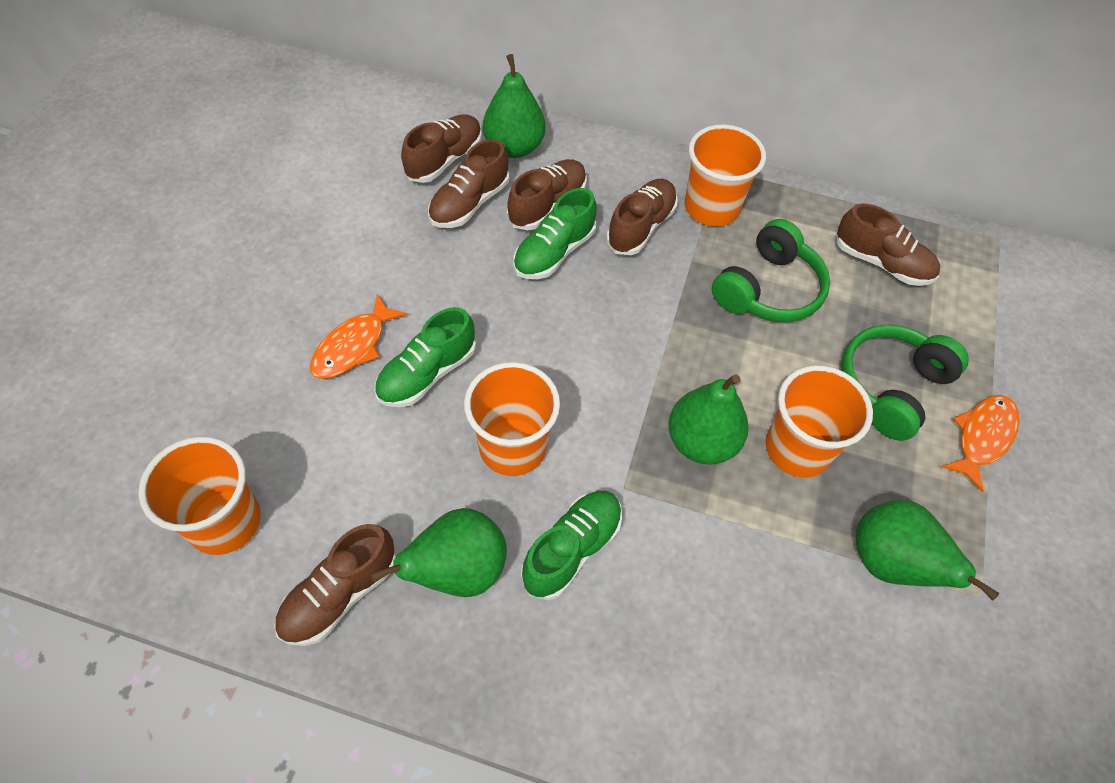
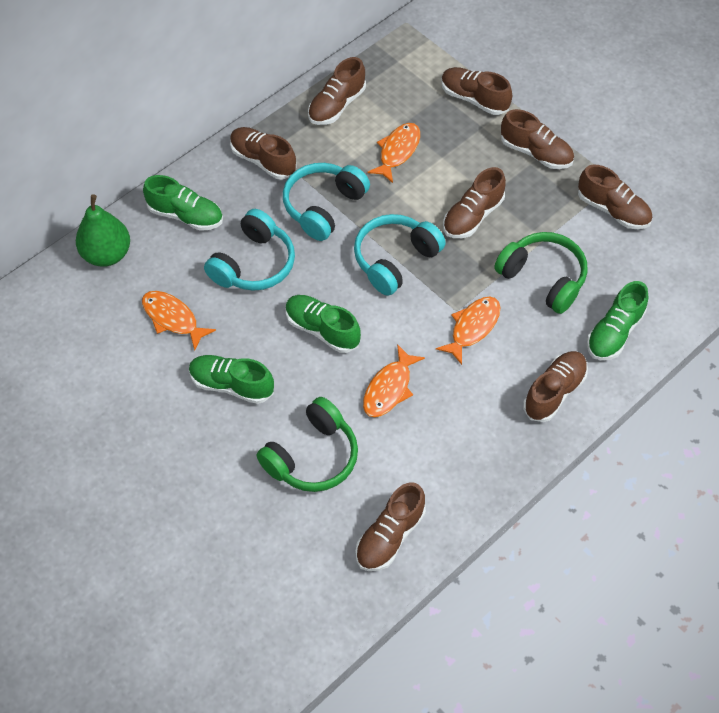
brown shoe: [274,524,396,646] [401,114,482,183] [428,139,509,228] [507,159,587,230] [606,179,678,255] [836,204,940,286] = 6 -> [230,127,297,179] [308,57,366,125] [356,482,426,571] [441,67,512,115] [443,167,506,238] [501,109,574,169] [523,351,588,422] [578,165,652,229] = 8
green pear: [370,508,507,597] [483,54,546,158] [668,374,749,465] [856,500,999,601] = 4 -> [76,194,130,267] = 1
green shoe: [374,307,476,407] [513,188,597,279] [521,491,622,600] = 3 -> [143,175,223,231] [189,355,274,404] [286,295,361,353] [587,281,649,360] = 4
orange cup: [139,437,261,555] [464,362,560,476] [685,125,766,226] [765,365,873,478] = 4 -> none = 0
orange fish: [310,294,407,379] [942,395,1019,492] = 2 -> [142,291,216,350] [363,344,425,417] [367,123,420,183] [436,297,501,365] = 4
turquoise headphones: none = 0 -> [204,209,295,291] [283,163,370,241] [354,214,446,296] = 3

